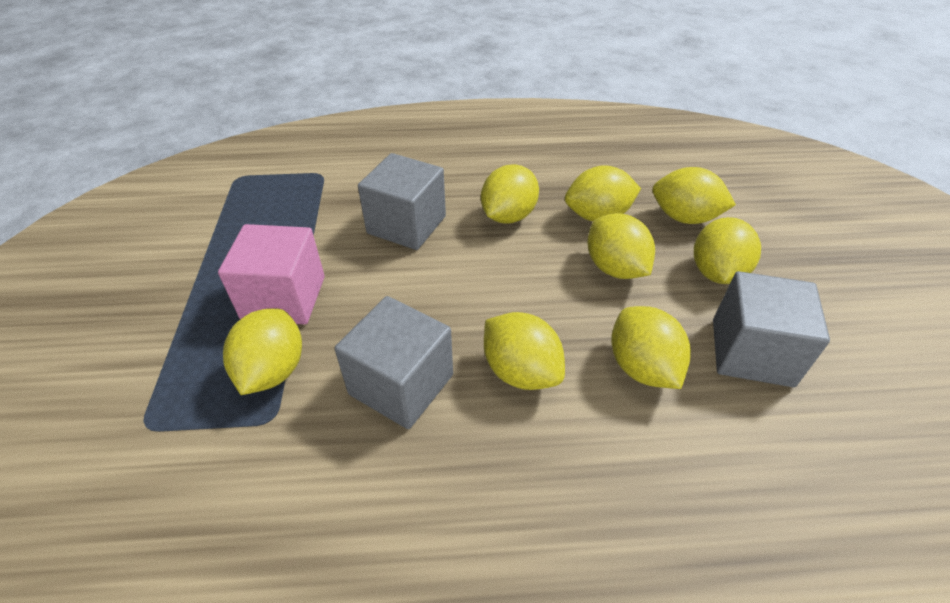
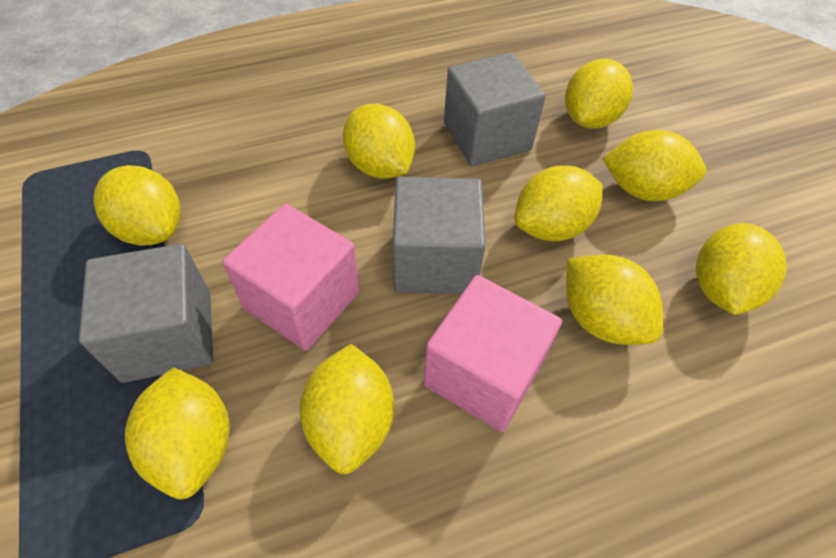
pink cube: [218,224,325,324] = 1 -> [222,204,360,351] [424,275,562,432] = 2
yellow lemon: [223,308,302,395] [481,164,539,223] [484,312,565,390] [565,165,641,221] [588,213,655,279] [611,306,691,389] [652,167,736,224] [694,217,761,284] = 8 -> [93,165,181,246] [125,367,230,499] [300,344,394,474] [343,104,415,179] [514,166,603,241] [565,59,633,129] [566,255,663,345] [602,130,706,201] [696,223,787,315] = 9

